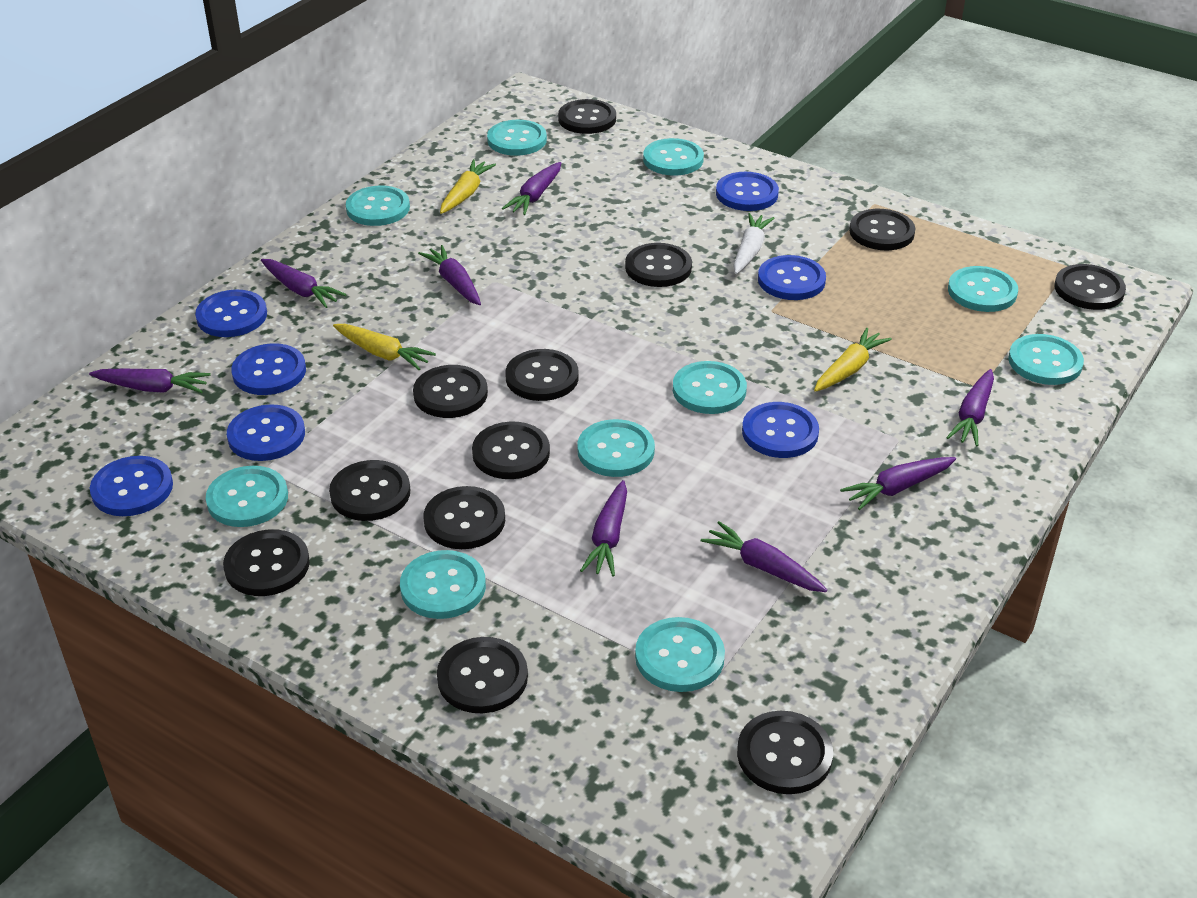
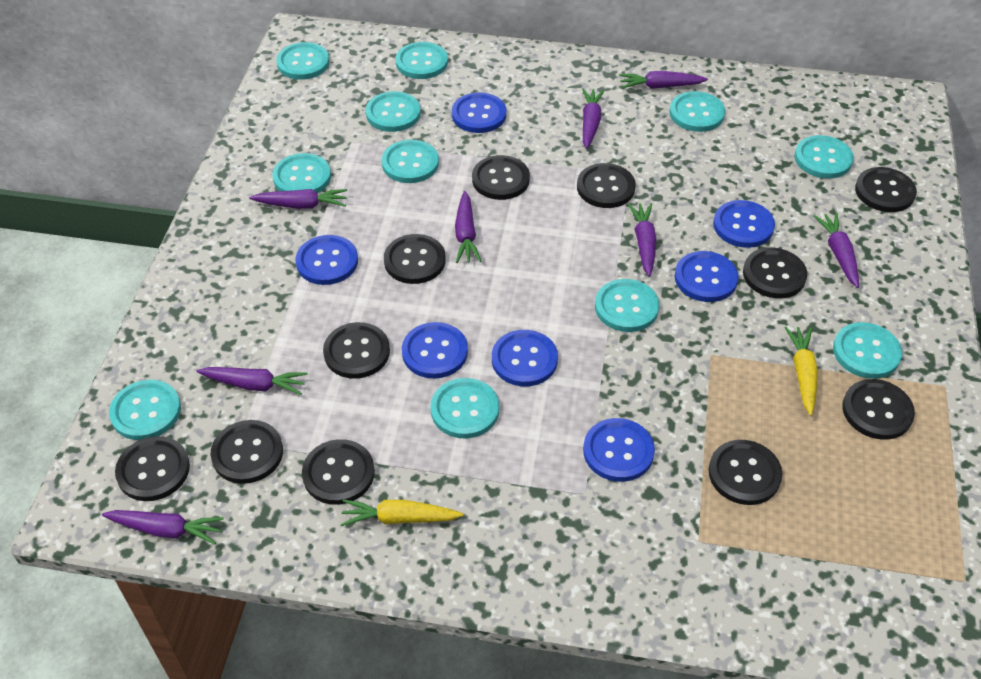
black button: [223,529,310,596] [329,460,410,521] [413,365,488,418] [423,486,505,549] [437,637,528,713] [472,421,550,479] [505,349,579,401] [558,99,616,134] [625,243,692,287] [737,711,833,794] [849,209,916,250] [1055,264,1126,310] = 12 -> [115,436,190,501] [211,420,283,484] [302,439,375,505] [323,322,390,379] [384,234,446,284] [472,155,530,200] [577,163,636,208] [709,440,782,505] [743,248,807,298] [842,379,915,440] [855,167,917,212] = 11
turquoise button: [206,466,288,527] [346,186,410,226] [400,550,486,619] [487,120,547,156] [577,419,655,477] [635,617,725,692] [643,138,704,176] [673,361,747,414] [948,266,1018,312] [1008,334,1084,385] = 10 -> [109,380,181,440] [272,153,331,193] [276,42,330,80] [366,91,421,132] [381,140,439,183] [396,42,448,79] [430,378,499,438] [595,279,659,332] [669,91,725,132] [794,135,854,179] [833,322,902,379] = 11
white carrot: [733,213,774,274] = 1 -> none = 0
yellow carrot: [333,324,436,370] [440,159,496,214] [814,328,892,392] = 3 -> [340,499,463,526] [785,327,818,416] = 2

